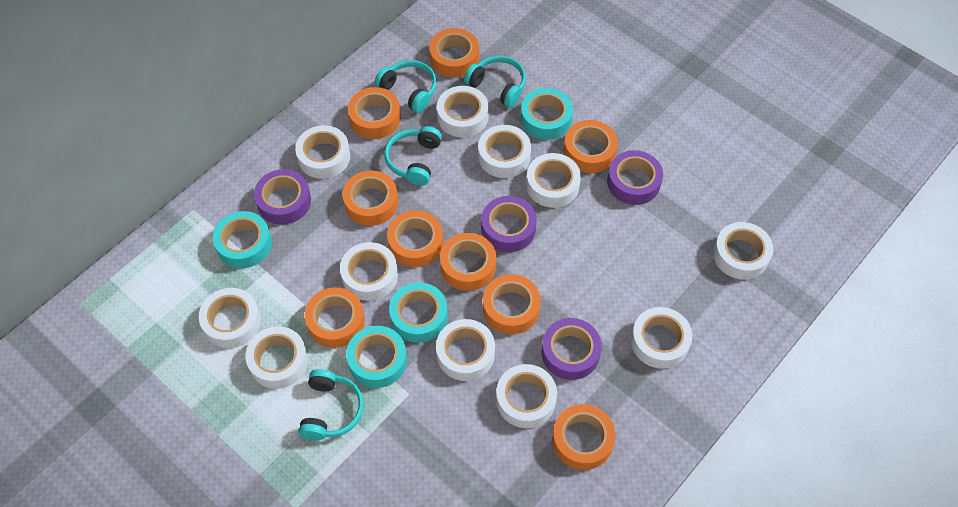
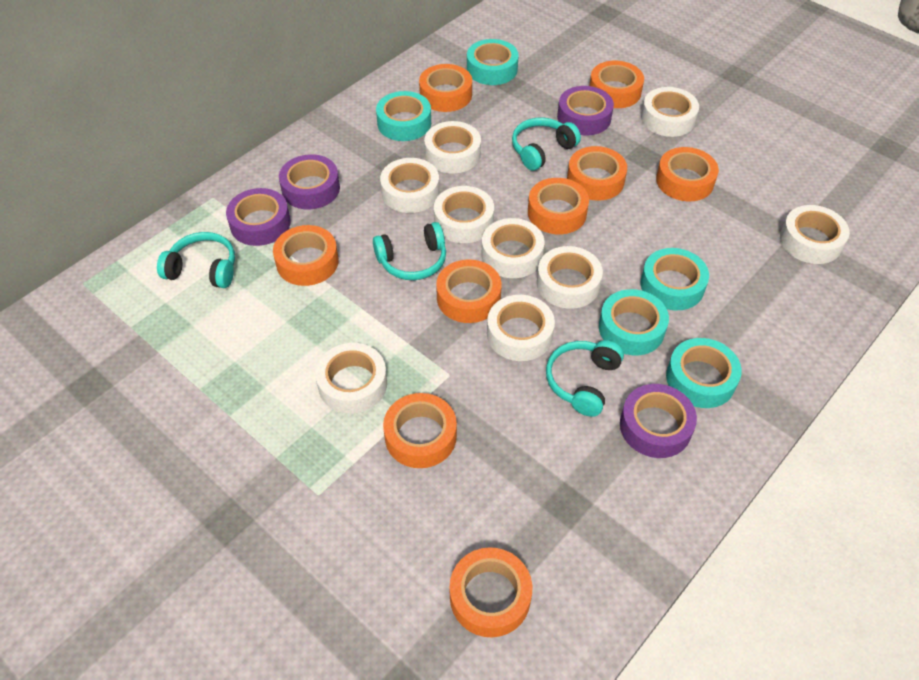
turquoise tape: [213,211,272,268] [346,326,407,388] [389,282,448,343] [521,88,573,140] = 4 -> [376,91,431,141] [467,39,519,85] [599,289,669,355] [641,248,709,310] [666,338,742,408] = 5
white tape: [199,288,261,348] [245,326,308,389] [295,125,350,179] [340,242,398,301] [436,319,495,381] [437,86,489,137] [478,125,531,178] [496,364,557,428] [526,153,581,208] [631,307,692,369] [713,222,773,280] = 11 -> [315,343,387,414] [380,158,439,213] [424,121,481,174] [434,186,494,243] [482,218,545,278] [487,295,555,361] [537,246,603,309] [641,87,699,137] [780,205,850,264] = 9

